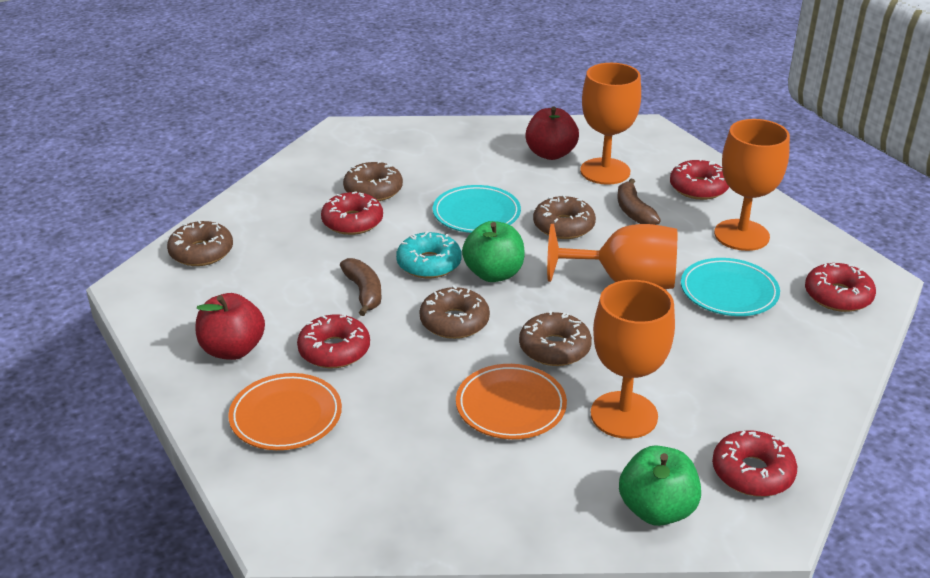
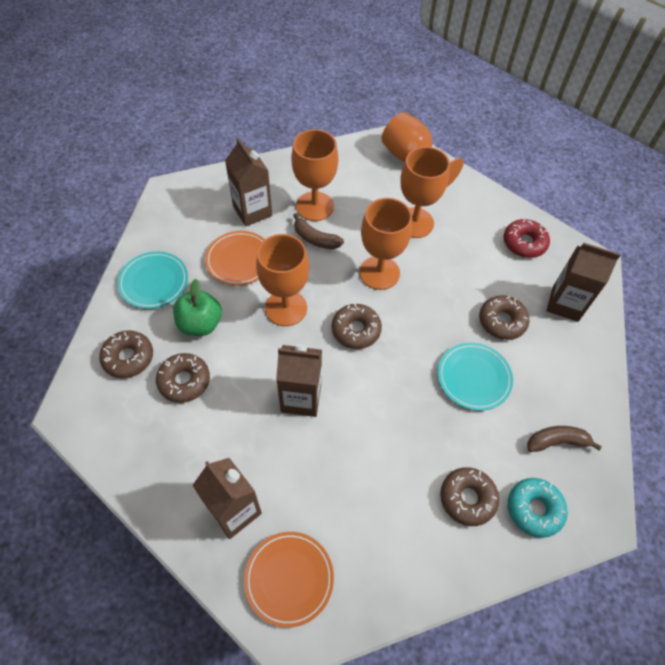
brown carton: none = 0 -> [192,458,262,539] [225,138,272,226] [276,344,322,417] [546,242,621,322] = 4
green apple: [462,221,525,282] [619,445,701,526] = 2 -> [173,279,222,336] = 1
orange goblet: [547,224,677,289] [580,63,641,185] [591,280,675,439] [714,119,790,251] = 4 -> [256,234,309,326] [291,129,338,221] [359,198,412,290] [382,112,464,188] [400,147,450,238] = 5
red apple: [196,293,265,360] [525,106,579,160] = 2 -> none = 0
red donut: [297,314,370,368] [321,191,383,235] [670,158,729,200] [712,430,797,497] [805,263,876,312] = 5 -> [503,219,550,258] = 1

